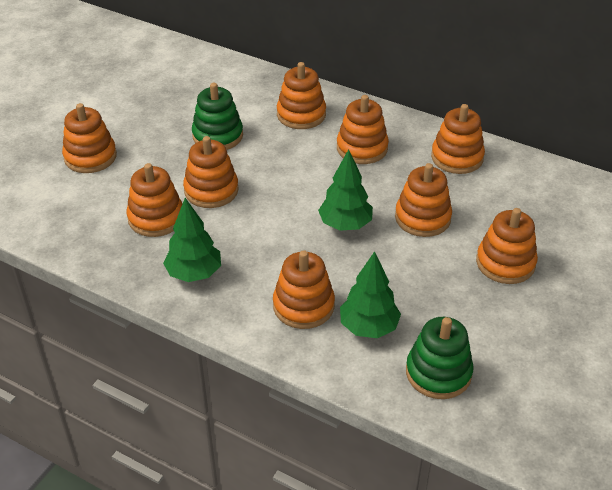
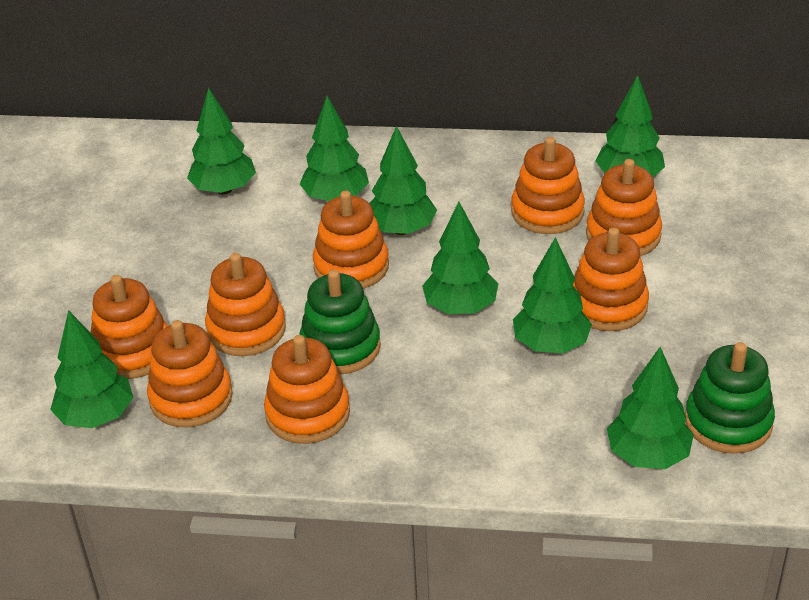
green tree: [163,198,221,282] [318,149,373,231] [340,251,401,338] = 3 -> [50,310,133,428] [187,88,256,195] [299,96,369,201] [370,126,437,235] [422,202,498,314] [513,237,592,353] [595,75,665,177] [607,347,694,469] = 8
orange stacking toy: [62,103,117,173] [127,163,182,237] [183,136,239,208] [273,250,335,329] [277,62,326,129] [337,95,389,164] [395,163,452,237] [431,104,485,174] [476,208,538,284] = 9 -> [90,275,168,379] [147,320,233,427] [205,253,286,356] [264,335,350,444] [313,191,389,289] [511,137,585,234] [573,228,649,331] [586,159,662,256] = 8

